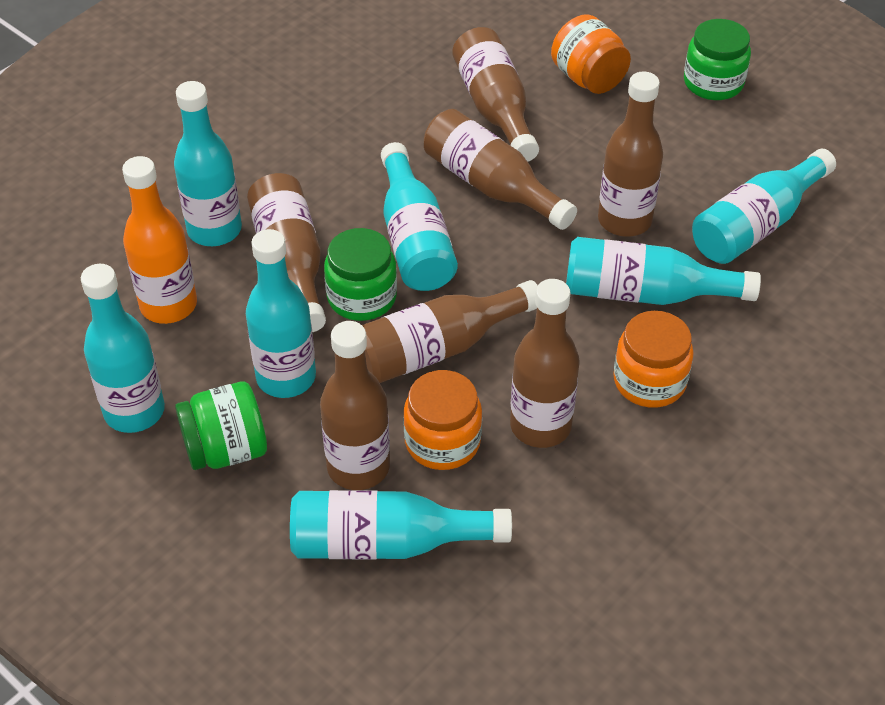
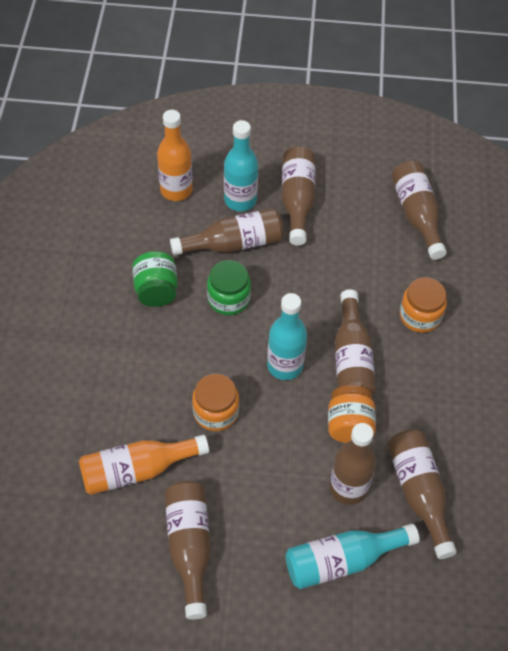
green jar: [175,381,267,470] [324,228,397,321] [684,19,751,100] = 3 -> [132,251,178,307] [207,260,251,315] = 2
orange bottle: [122,156,197,324] = 1 -> [79,435,209,495] [157,110,193,201] = 2
turquoise bottle: [81,264,165,433] [174,81,242,246] [246,229,316,398] [290,490,512,559] [381,142,458,291] [566,237,761,305] [692,149,836,264] = 7 -> [224,120,258,212] [267,293,307,380] [285,524,420,589] = 3

